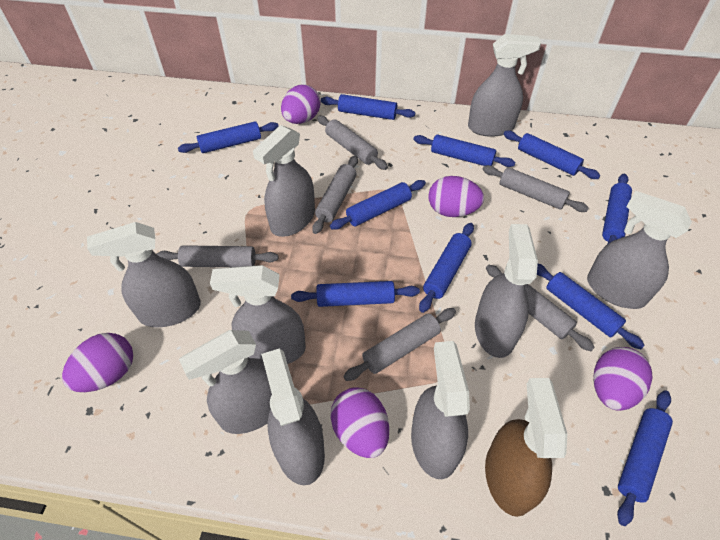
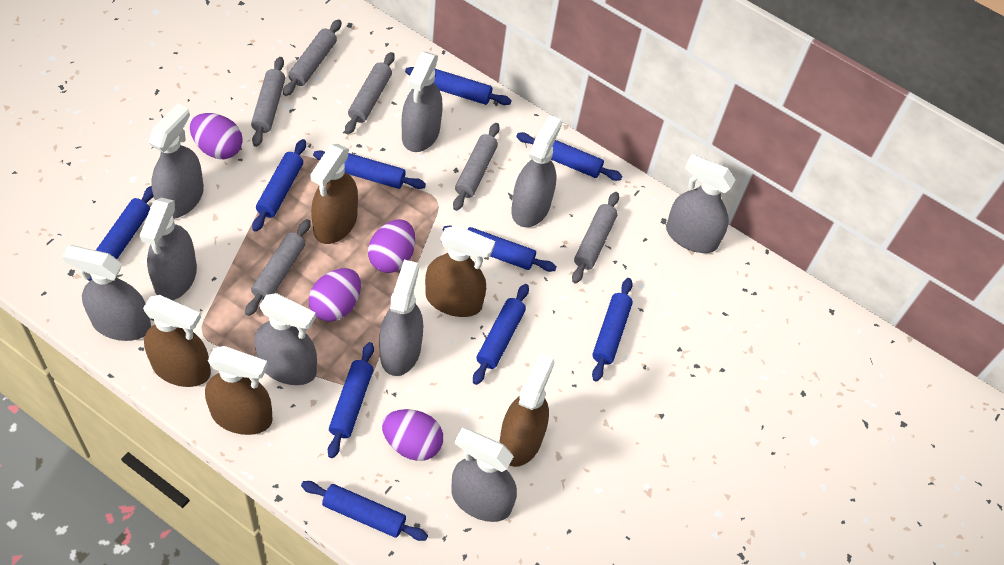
brown spray bottle: [485,378,567,517] = 1 -> [143,295,211,387] [205,346,273,435] [310,144,358,244] [425,225,495,317] [499,353,555,467] = 5
purple egg: [62,333,133,392] [281,84,320,124] [330,387,389,458] [429,176,484,217] [593,347,653,411] = 5 -> [190,113,243,159] [309,268,361,321] [368,219,415,273] [382,409,443,461] = 4

